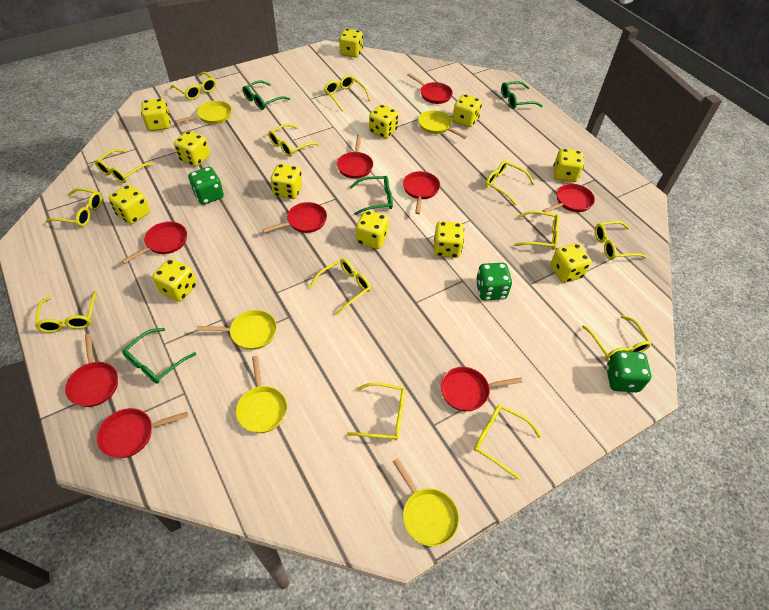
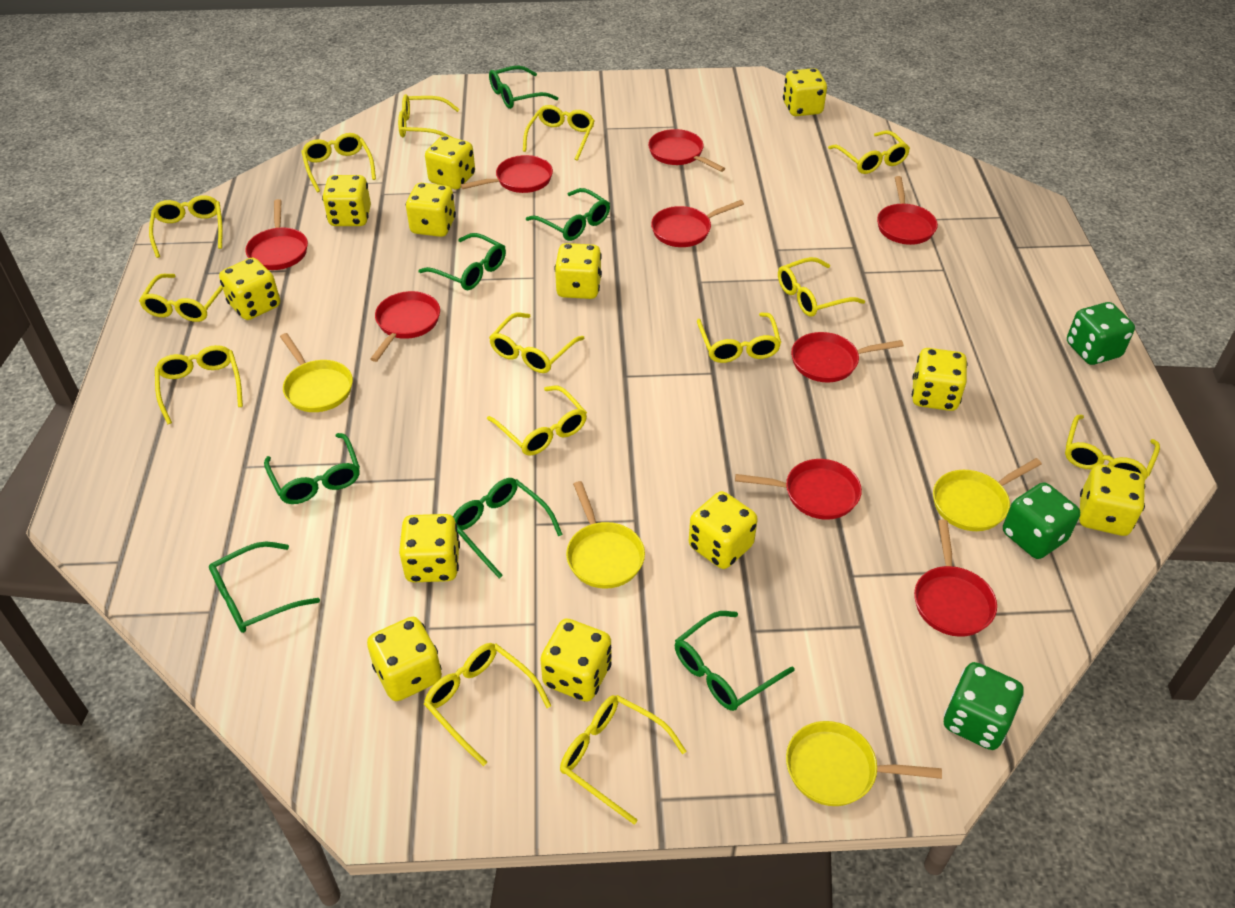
green glasses: [122,328,196,384] [242,81,290,110] [350,176,393,215] [501,81,543,109] = 4 -> [209,542,320,633] [264,433,360,504] [418,233,506,290] [453,478,563,578] [489,66,558,109] [526,188,610,241] [675,611,795,711] = 7
yellow glasses: [35,291,97,333] [46,188,102,227] [95,149,154,183] [170,72,216,100] [268,124,319,157] [309,259,371,315] [324,75,370,111] [347,382,405,440] [474,405,541,480] [485,160,535,205] [514,211,559,250] [582,315,652,361] [595,221,647,260] = 13 -> [139,274,223,322] [149,195,222,258] [155,345,243,424] [301,133,376,192] [398,94,459,138] [424,643,551,766] [487,386,587,456] [489,312,585,373] [523,105,595,161] [560,695,686,825] [697,312,781,363] [778,257,865,317] [828,130,910,174] [1065,415,1160,480] = 14
yellow pan: [175,101,232,124] [197,310,277,350] [236,356,287,433] [393,458,459,546] [418,110,467,139] = 5 -> [280,333,353,412] [566,481,645,589] [786,721,942,806] [933,458,1042,531] = 4

